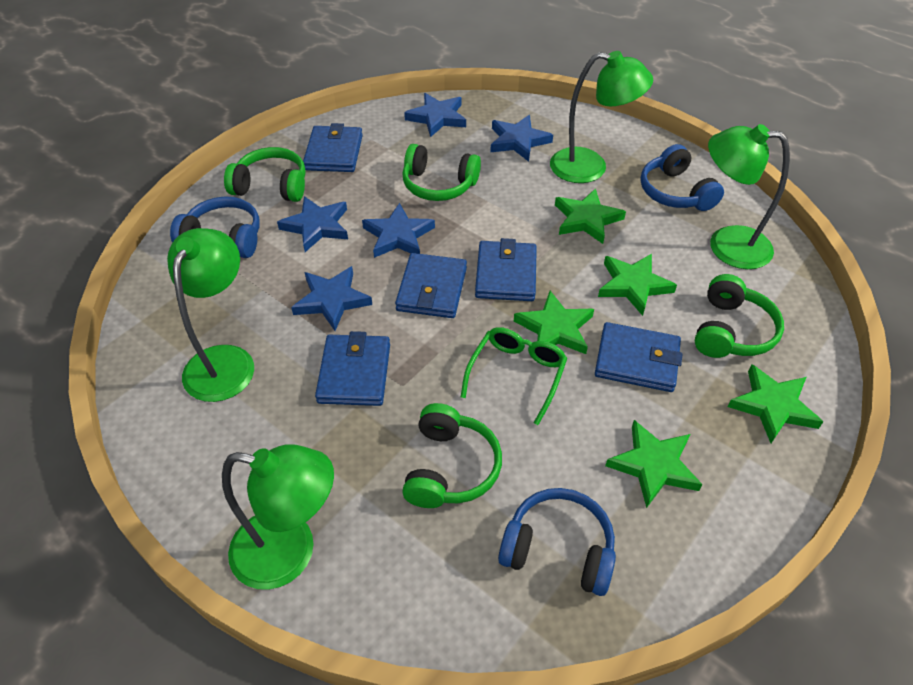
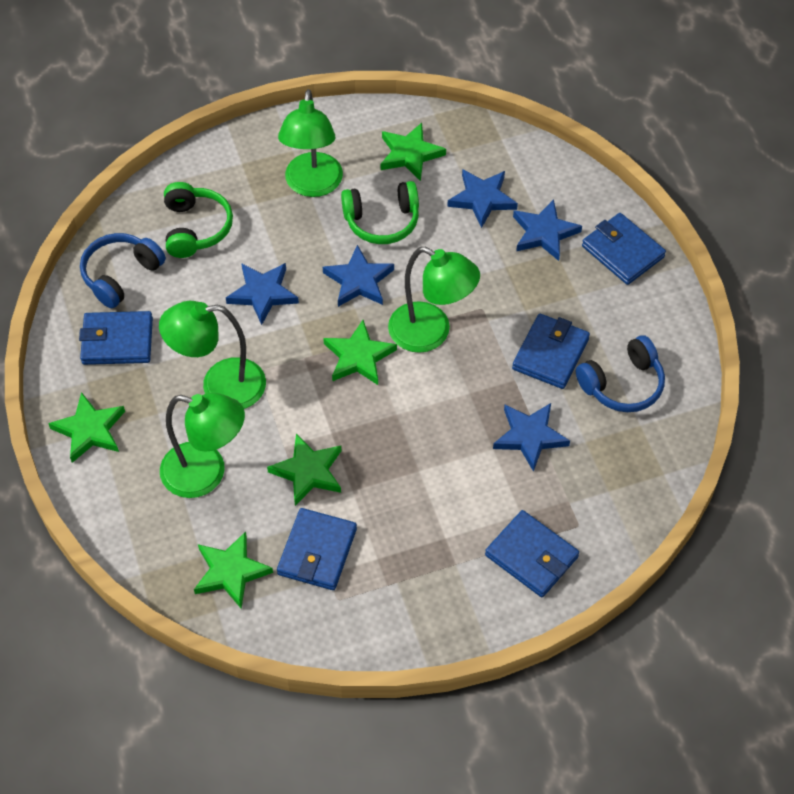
blue headphones: [170,197,260,258] [498,488,616,596] [640,144,724,211] = 3 -> [80,233,166,308] [576,335,665,412] = 2
green glasses: [461,327,567,425] = 1 -> none = 0
green headphones: [224,147,306,202] [402,144,481,201] [402,403,502,508] [695,274,784,358] = 4 -> [164,182,233,258] [341,181,419,244] = 2

